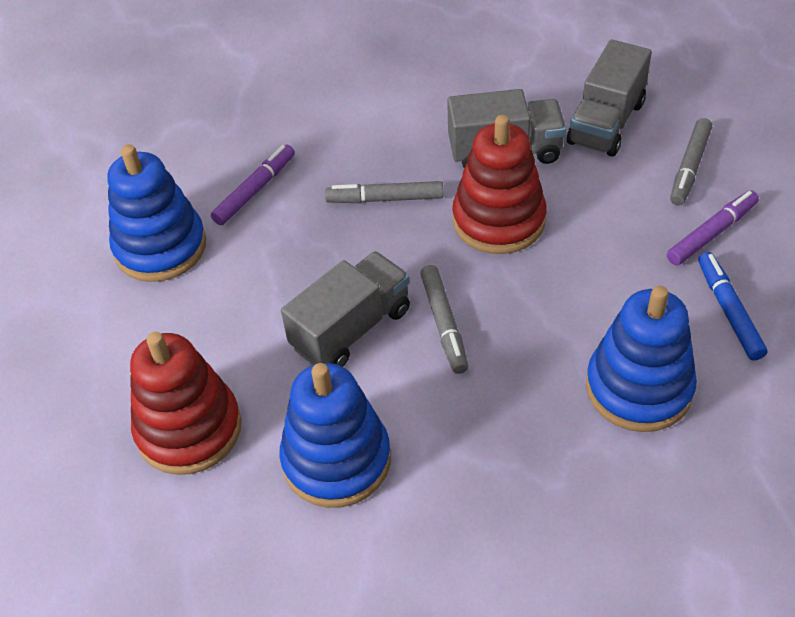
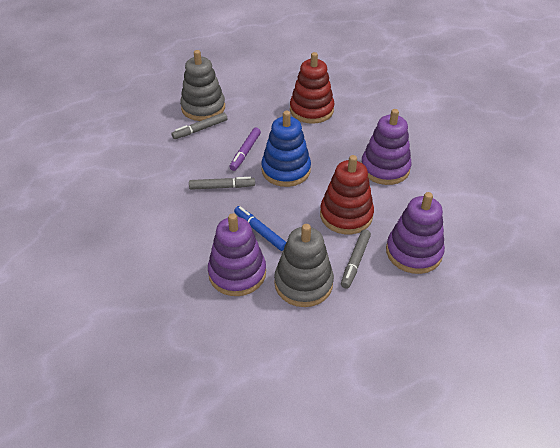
blue stacking toy: [107,144,206,282] [279,363,391,508] [586,286,697,432] = 3 -> [261,111,311,187] = 1
grey stacking toy: none = 0 -> [180,50,225,121] [274,224,334,307] = 2
grey truck: [281,251,410,367] [447,89,566,168] [567,39,652,157] = 3 -> none = 0
purple marker: [211,145,295,225] [667,191,759,265] = 2 -> [230,127,261,171] = 1
purple stacking toy: none = 0 -> [208,213,266,296] [361,109,412,185] [386,192,445,274] = 3

